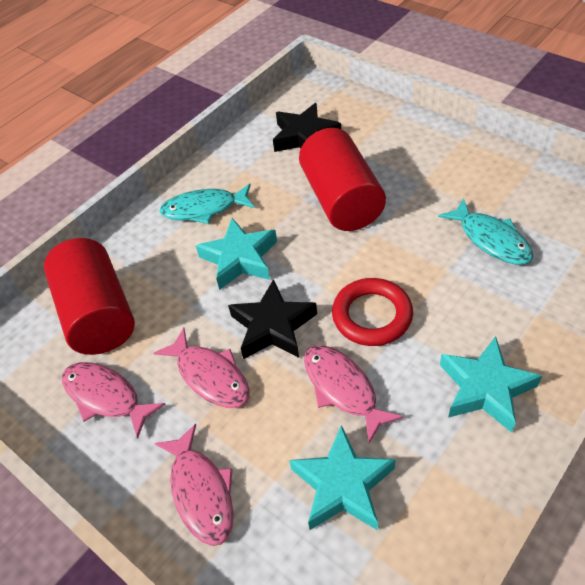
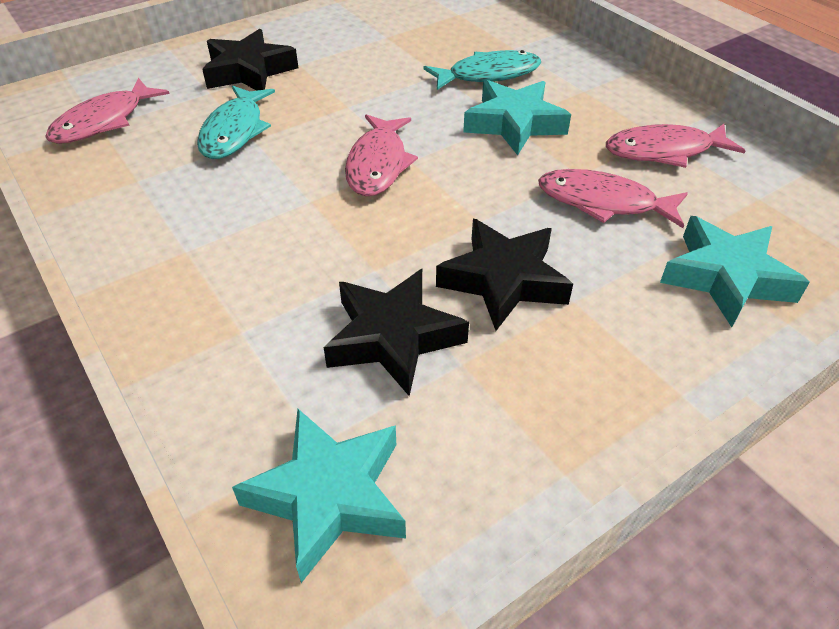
black star: [228,279,317,359] [273,103,341,152] = 2 -> [202,29,298,91] [323,269,469,396] [436,219,573,331] = 3
red cylinder: [44,238,135,355] [299,128,386,231] = 2 -> none = 0
red ring: [332,278,413,346] = 1 -> none = 0

